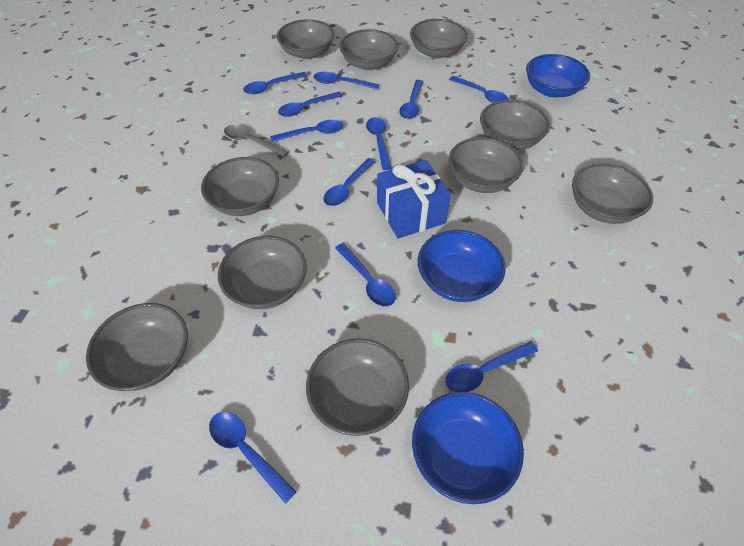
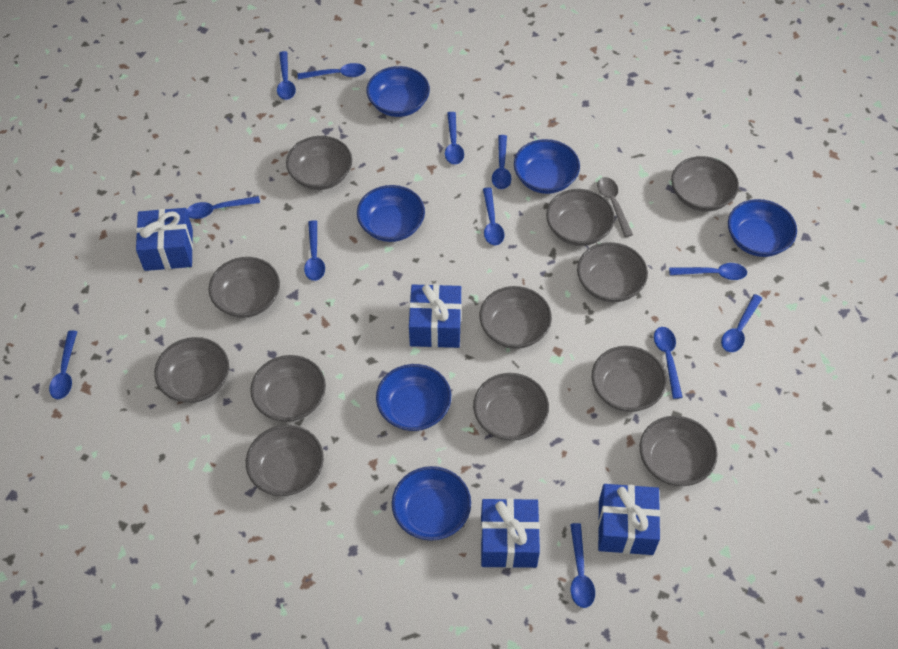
blue bowl: [412,392,524,504] [418,230,506,302] [526,54,590,98] = 3 -> [357,185,425,242] [366,66,430,117] [376,364,451,431] [392,466,471,541] [514,139,580,194] [728,199,797,257] = 6
blue gift: [377,160,451,238] = 1 -> [136,208,193,271] [409,284,461,348] [481,498,540,568] [598,484,660,555] = 4
blue spoon: [209,412,296,504] [243,72,307,94] [270,120,343,142] [278,92,343,117] [314,72,379,90] [324,158,376,206] [335,243,396,307] [366,117,392,170] [399,80,423,119] [446,341,538,392] [449,76,509,103] = 11 -> [49,330,77,399] [187,196,260,219] [277,51,296,100] [298,63,366,79] [304,220,325,281] [445,112,464,164] [483,187,504,245] [492,135,512,189] [570,523,595,608] [654,327,683,399] [669,263,747,280] [721,294,763,352] = 12
grey bowl: [86,303,188,391] [201,157,279,216] [218,236,307,309] [277,19,335,59] [306,338,409,436] [339,29,398,70] [410,19,468,59] [448,137,523,193] [480,100,550,150] [572,163,653,224] = 10 -> [154,337,229,403] [209,257,280,318] [246,425,324,496] [250,355,326,422] [286,136,352,190] [473,373,549,441] [479,286,552,349] [546,189,615,246] [577,242,648,302] [592,346,666,412] [640,416,718,486] [671,156,739,212] = 12

